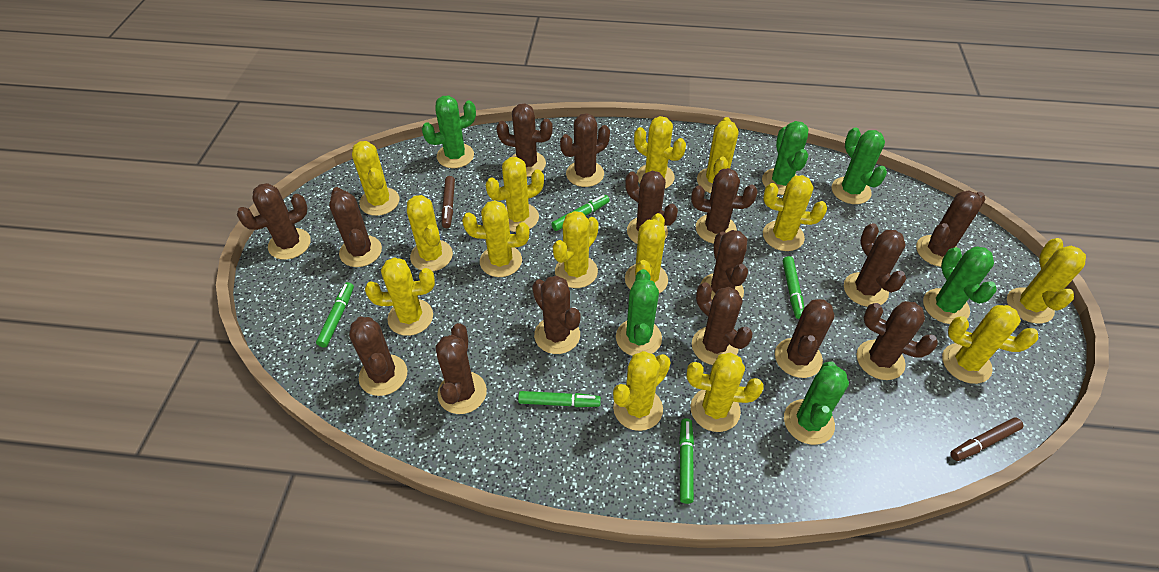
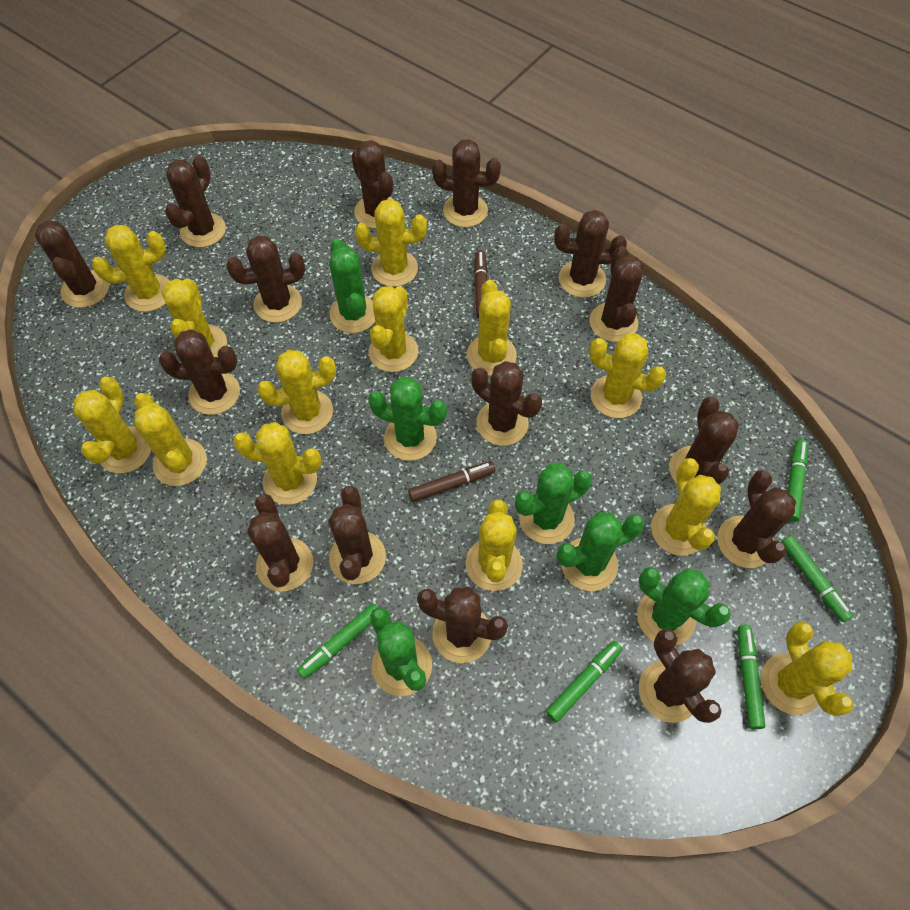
yellow cactus: [352,141,399,216] [365,257,435,336] [407,195,453,271] [462,200,529,277] [485,157,544,232] [553,211,599,288] [613,351,671,431] [625,213,668,293] [634,116,686,189] [687,353,764,432] [697,117,739,193] [763,175,827,251] [942,305,1038,384] [1007,238,1086,324] = 14 -> [74,377,151,473] [92,225,169,312] [134,393,207,486] [162,278,227,357] [233,422,322,505] [257,350,336,434] [355,199,427,287] [369,286,418,372] [466,500,523,591] [467,280,517,376] [589,334,666,418] [651,458,721,556] [761,621,853,716] = 13

